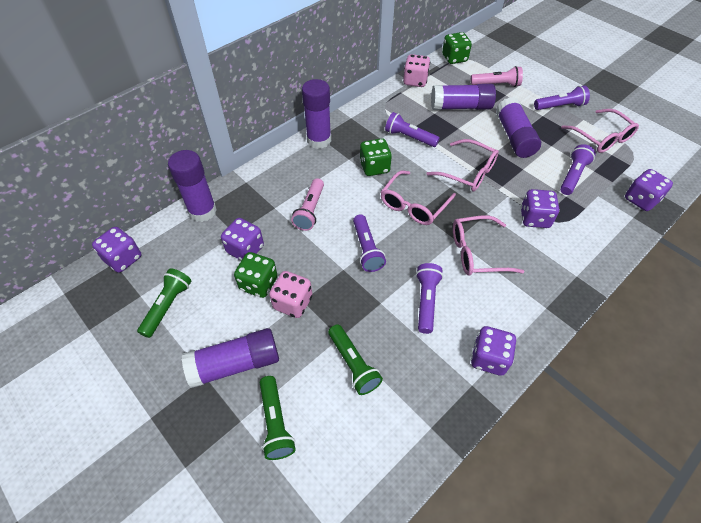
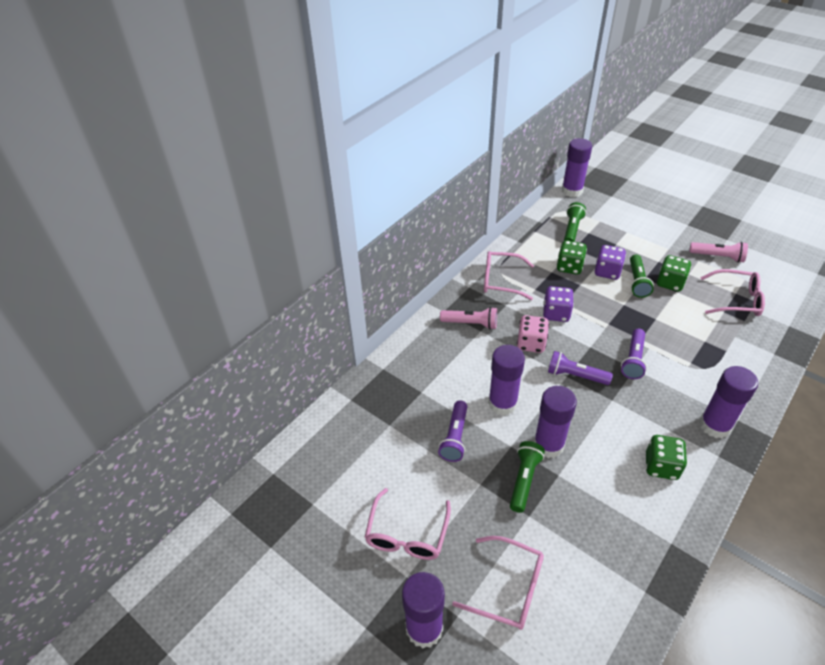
pink dice: [269,271,312,318] [403,54,430,87] = 2 -> [517,315,549,353] = 1
purple dice: [92,227,141,273] [221,218,264,261] [471,326,516,376] [521,189,560,228] [625,169,673,211] = 5 -> [543,286,574,322] [595,245,626,280] = 2
purple flashlight: [353,214,386,272] [385,112,440,147] [416,263,443,334] [534,86,590,110] [560,144,596,195] = 5 -> [438,400,467,462] [548,351,613,385] [621,329,647,379] = 3

